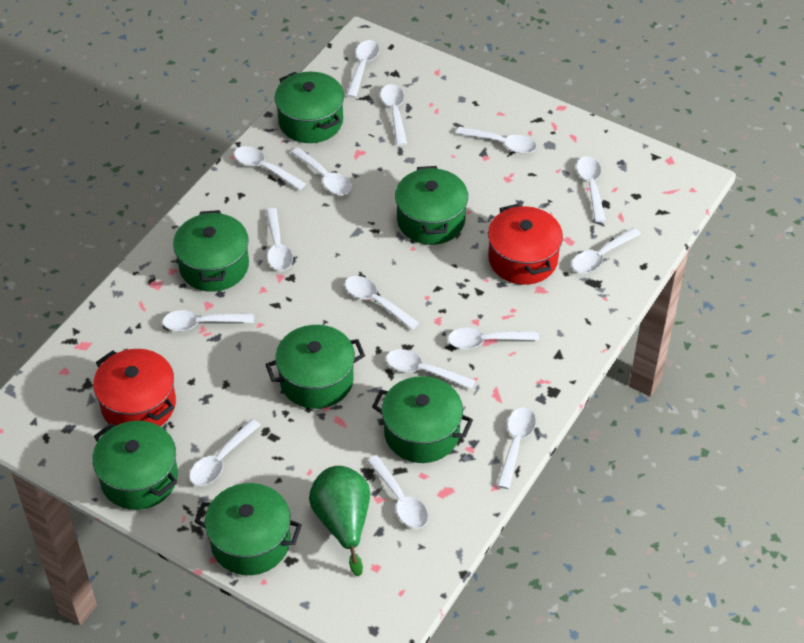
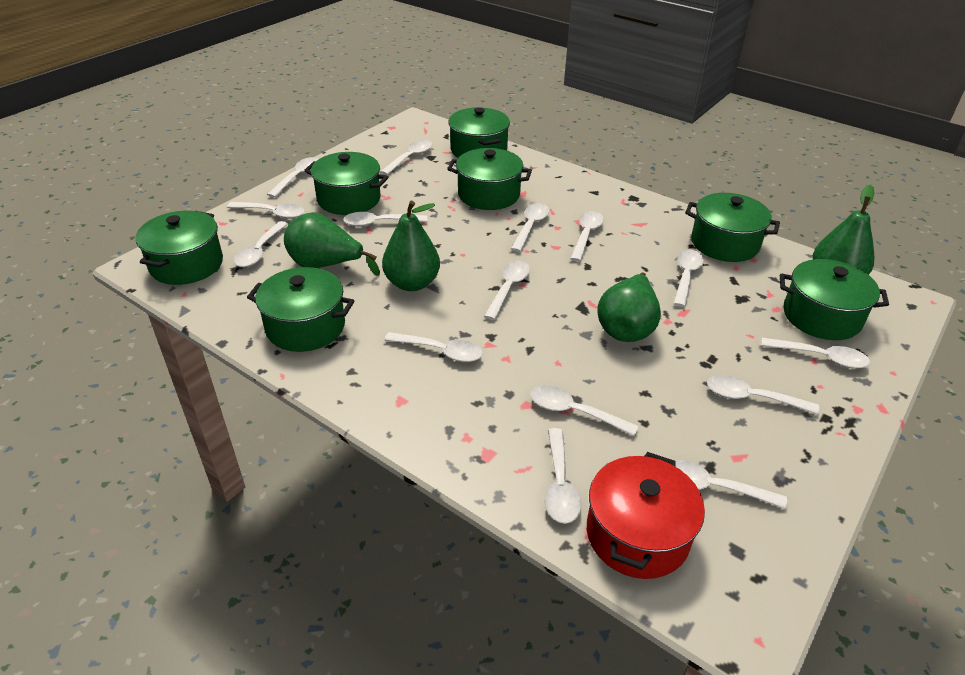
green pear: [309,466,370,576] = 1 -> [284,212,380,276] [382,201,440,291] [597,272,661,342] [813,184,875,275] = 4
red pot: [93,349,176,426] [488,204,563,285] = 2 -> [587,452,705,579] = 1

